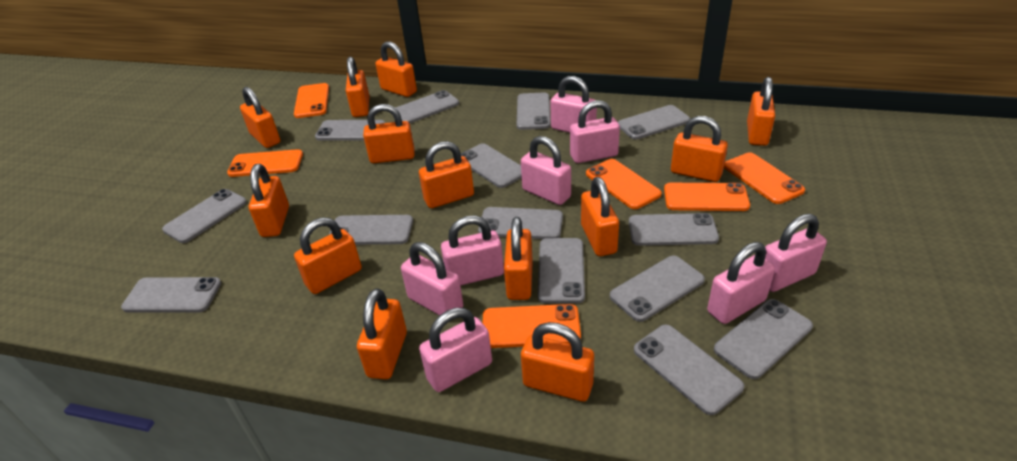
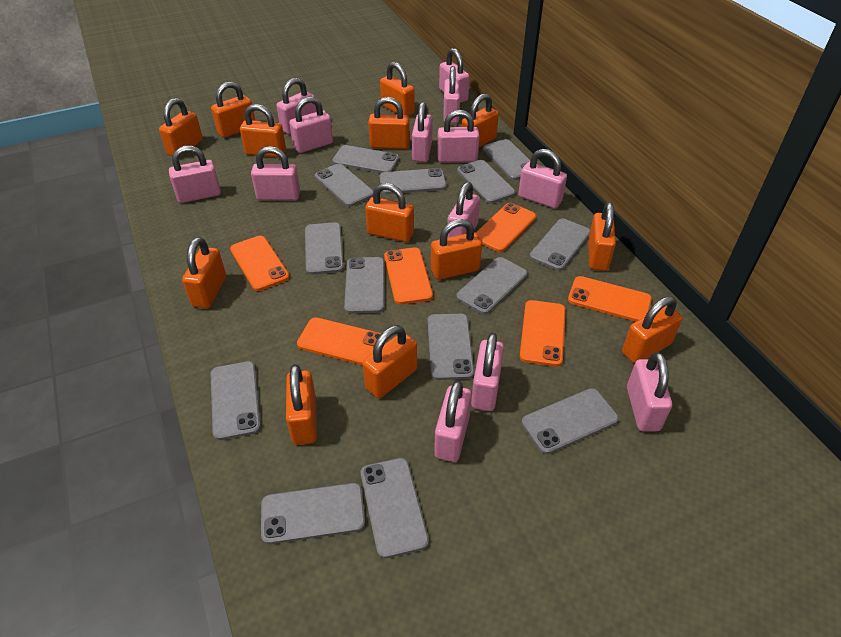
pink padlock: [401,242,463,315] [419,308,492,392] [441,215,504,286] [521,136,571,205] [550,76,597,133] [570,100,620,163] [707,242,775,324] [765,214,827,292] = 8 -> [169,146,221,203] [251,146,300,200] [276,78,317,134] [289,97,333,153] [412,102,433,162] [434,380,472,462] [437,110,480,163] [439,48,470,103] [443,66,460,124] [447,182,480,238] [471,333,504,411] [518,149,567,208] [627,352,672,431] = 13

